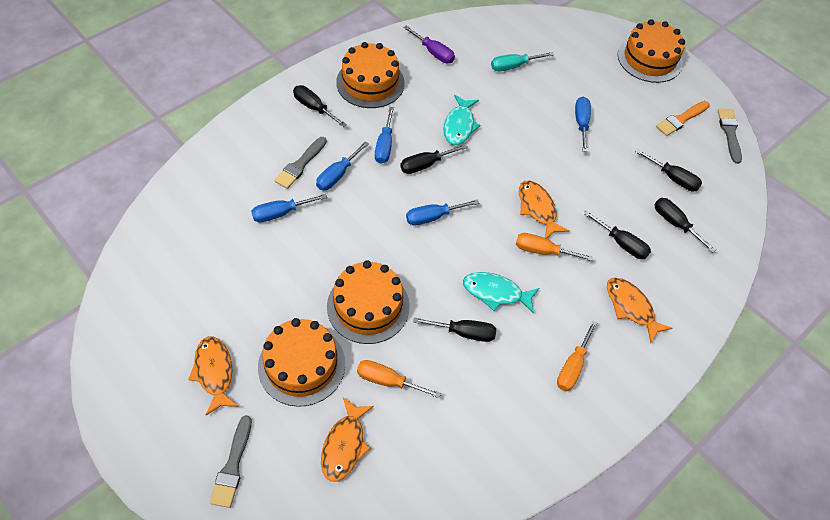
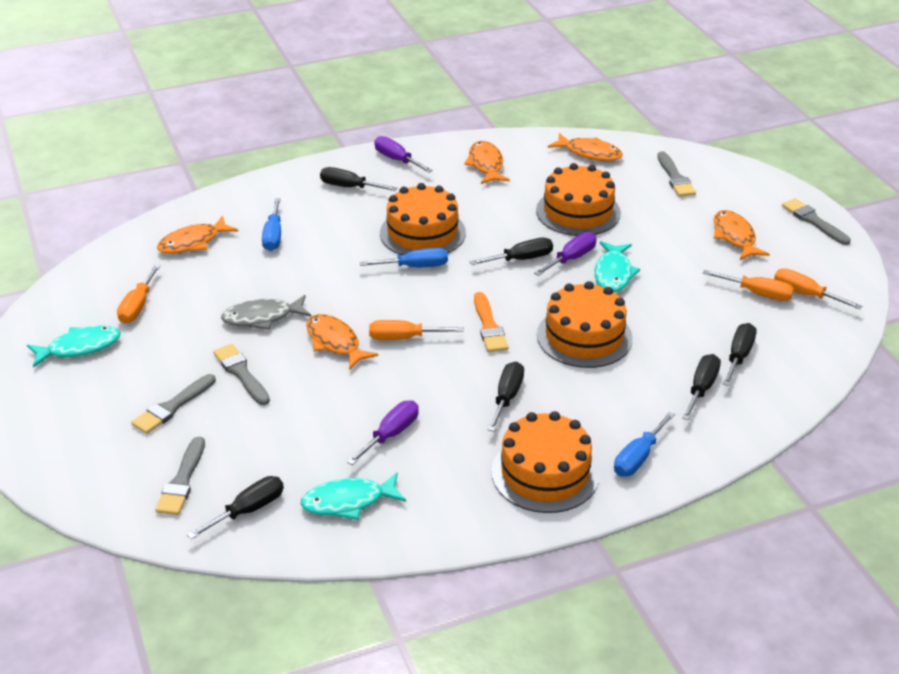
blue screwdriver: [251,194,327,222] [316,141,369,190] [375,107,394,164] [406,199,479,225] [575,96,591,152] = 5 -> [262,198,281,251] [359,248,448,267] [614,411,675,476] = 3
grey brush: [210,415,252,508] [274,137,327,189] [718,109,742,164] = 3 -> [131,374,216,434] [155,437,205,515] [213,344,270,405] [657,151,696,197] [782,198,851,245] = 5
grey fish: none = 0 -> [221,295,311,330] = 1
orange fish: [188,337,239,415] [321,397,374,482] [519,180,569,238] [607,278,673,343] = 4 -> [157,215,238,254] [306,314,378,370] [464,141,510,184] [548,133,623,161] [714,210,770,260] = 5
orange screwdriver: [357,360,441,398] [516,233,593,261] [557,320,597,391] = 3 -> [117,264,161,324] [369,320,464,340] [703,270,794,301] [774,268,862,309] = 4
purple screwdriver: [403,25,455,63] = 1 -> [347,400,419,465] [374,136,433,173] [534,232,597,276] = 3
turquoise fish: [444,95,480,145] [463,272,539,314] = 2 -> [27,326,120,368] [301,472,406,520] [595,241,640,292] = 3
turquoise screwdriver: [491,52,554,71] = 1 -> none = 0

